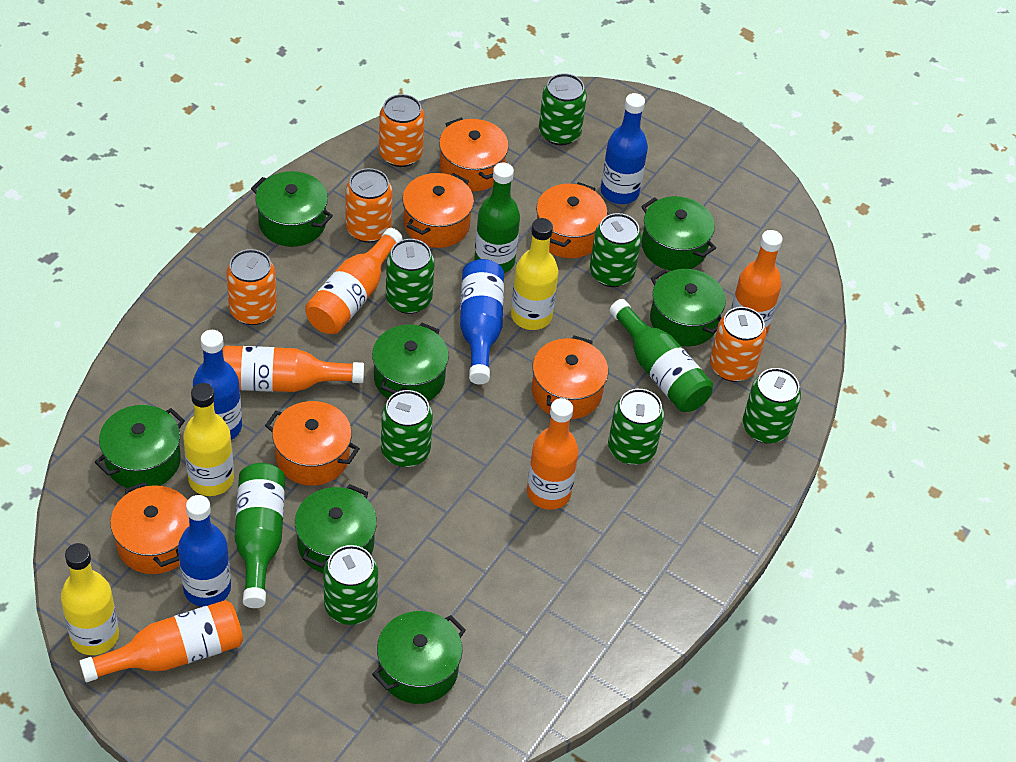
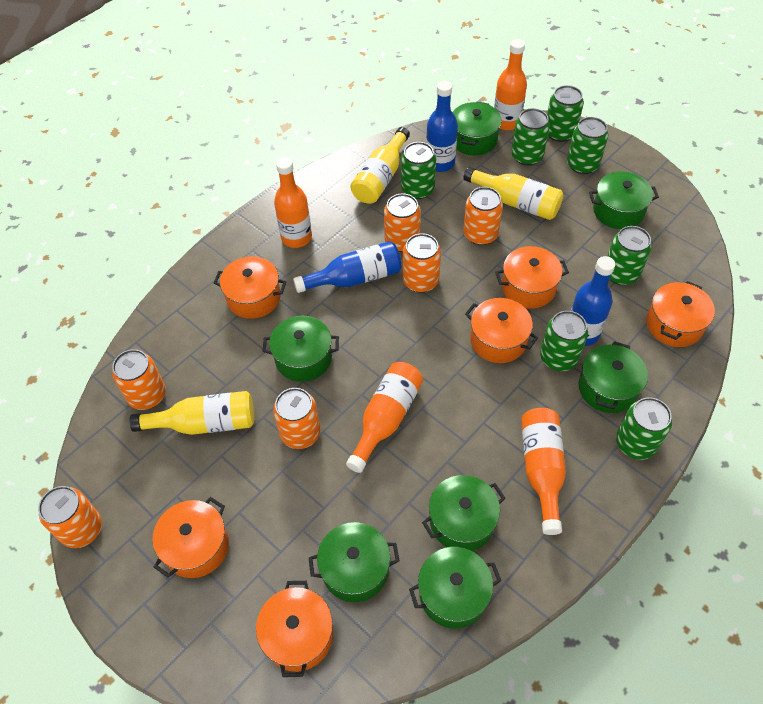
blue bottle: [178,495,231,607] [193,330,242,440] [460,259,504,384] [601,93,648,204] = 4 -> [293,241,402,293] [426,81,458,172] [571,256,615,346] = 3
green bottle: [235,463,285,608] [475,163,520,273] [609,299,713,412] = 3 -> none = 0
orange bottle: [79,600,243,682] [222,346,364,392] [305,228,403,334] [527,398,579,510] [731,230,783,334] = 5 -> [274,157,312,248] [346,362,423,473] [494,39,527,130] [521,408,566,535] = 4
orange can: [226,249,277,325] [346,168,393,243] [379,94,425,167] [710,307,766,382] = 4 -> [38,486,102,548] [112,349,166,410] [273,388,320,449] [384,193,421,252] [403,233,441,293] [463,187,503,245] = 6

